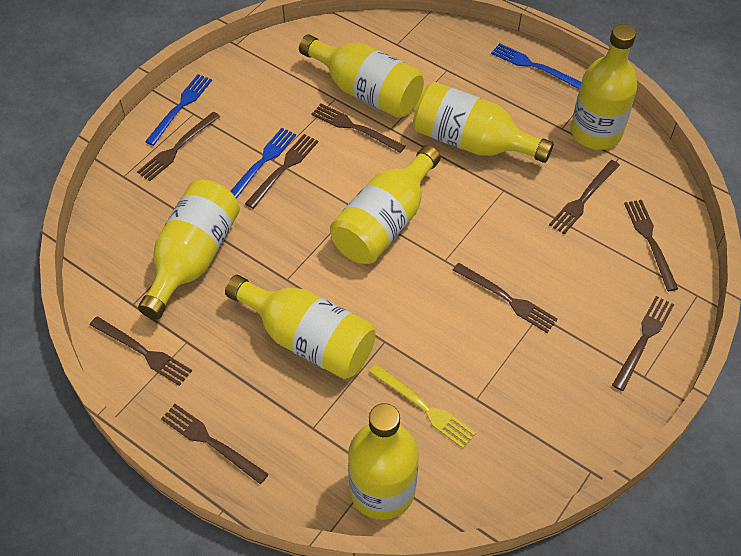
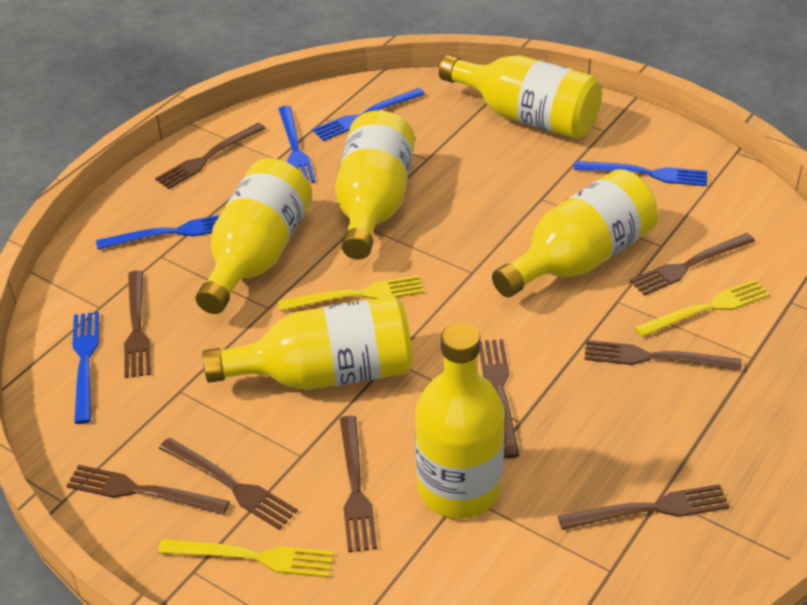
blue fork: [145,74,212,146] [230,128,296,199] [491,43,581,89] = 3 -> [72,312,99,424] [96,215,220,250] [278,106,315,183] [312,88,425,141] [574,161,707,186] = 5
yellow bottle: [138,180,240,320] [225,275,376,379] [299,34,424,118] [330,145,441,264] [348,403,419,520] [413,82,554,163] [571,24,638,150] = 7 -> [196,158,312,314] [202,296,413,390] [335,110,415,260] [415,323,505,519] [439,55,602,139] [492,169,658,297] = 6
yellow fork: [369,364,476,448] = 1 -> [158,539,334,578] [278,275,424,311] [634,279,770,337] = 3

